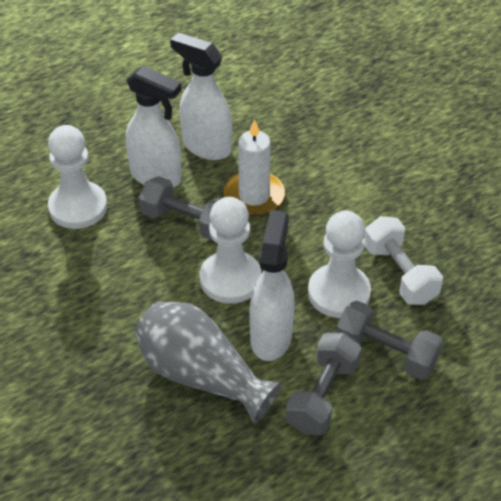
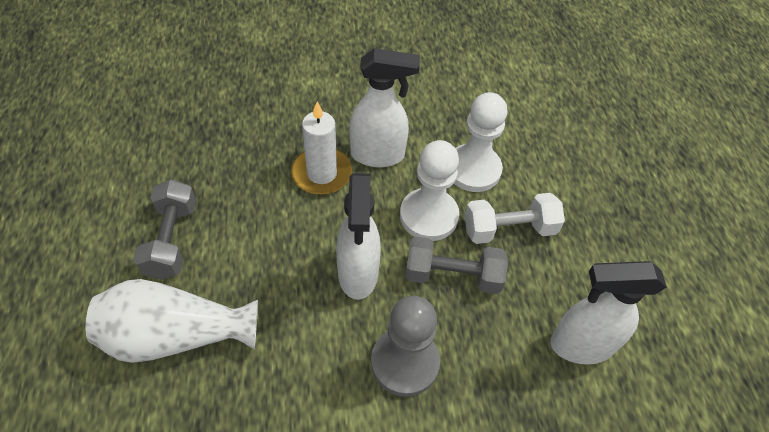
grey dumbbell: [139,176,220,241] [286,333,361,435] [336,301,443,379] = 3 -> [134,179,196,280] [405,236,508,294] = 2
grey pawn: none = 0 -> [371,296,440,397] = 1
grey vase: [135,302,282,424] = 1 -> none = 0
white pawn: [48,125,107,229] [200,197,261,304] [308,211,371,318] = 3 -> [400,140,459,241] [454,92,508,192] = 2
white vase: none = 0 -> [85,279,258,363] = 1

